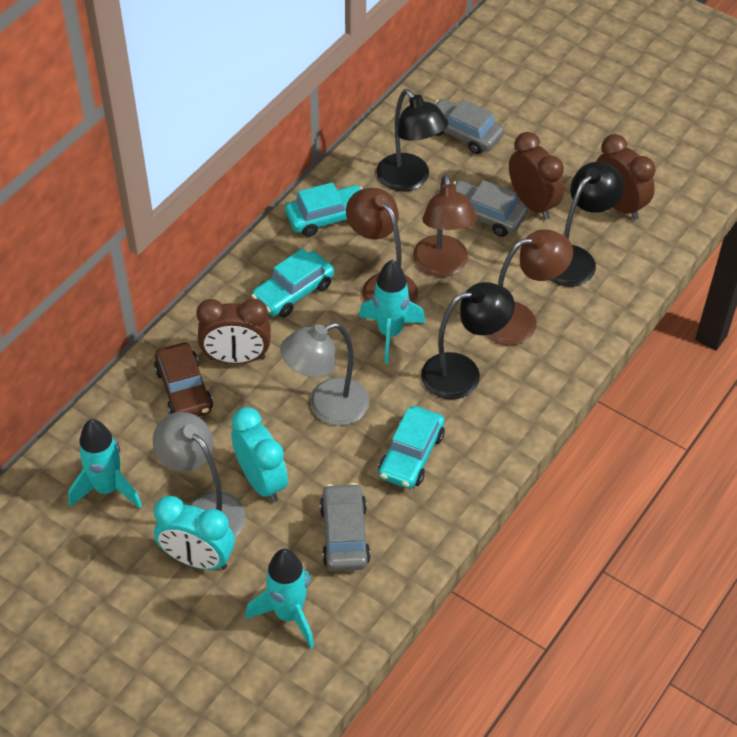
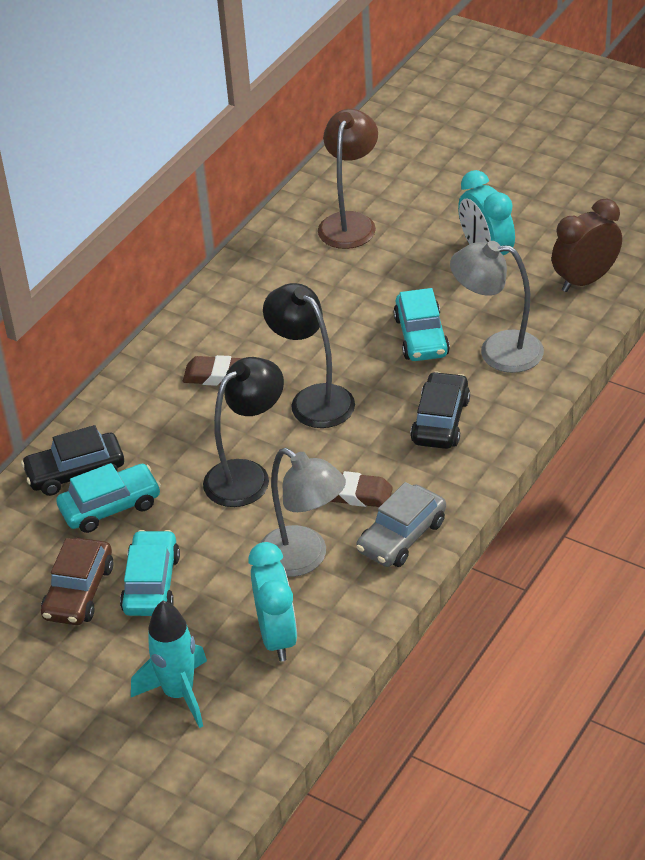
black car: none = 0 -> [21,425,124,496] [410,371,470,449] = 2
black lamp: [376,89,448,191] [421,282,515,400] [550,162,624,287] = 3 -> [203,357,284,507] [263,283,355,428] = 2
brown clock: [196,299,271,364] [509,132,564,220] [596,134,655,220] = 3 -> [552,199,622,292] = 1
brown eraser: none = 0 -> [183,355,242,386] [330,471,393,507] = 2
brown lamp: [346,188,418,304] [413,174,477,277] [485,229,573,346] = 3 -> [318,109,378,249] = 1
grey car: [320,483,371,571] [435,99,504,154] [453,180,528,237] = 3 -> [356,482,446,567] = 1
turquoise rocket: [68,419,142,508] [245,549,314,648] [359,260,426,364] = 3 -> [131,601,207,728] = 1

